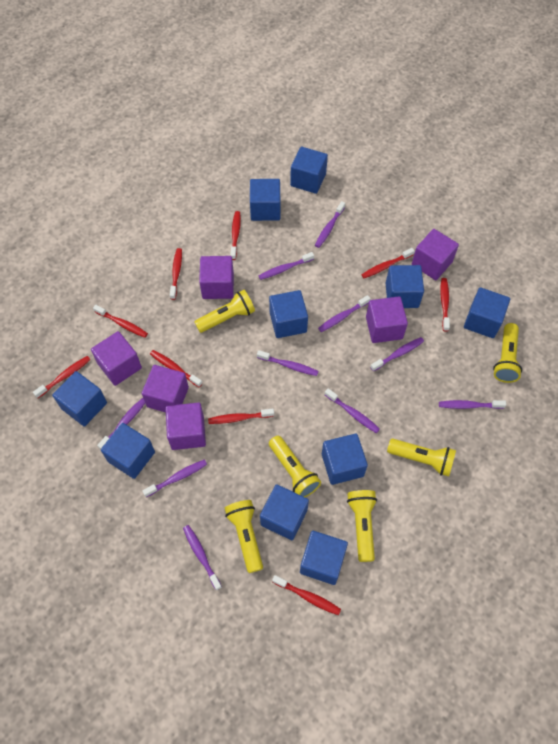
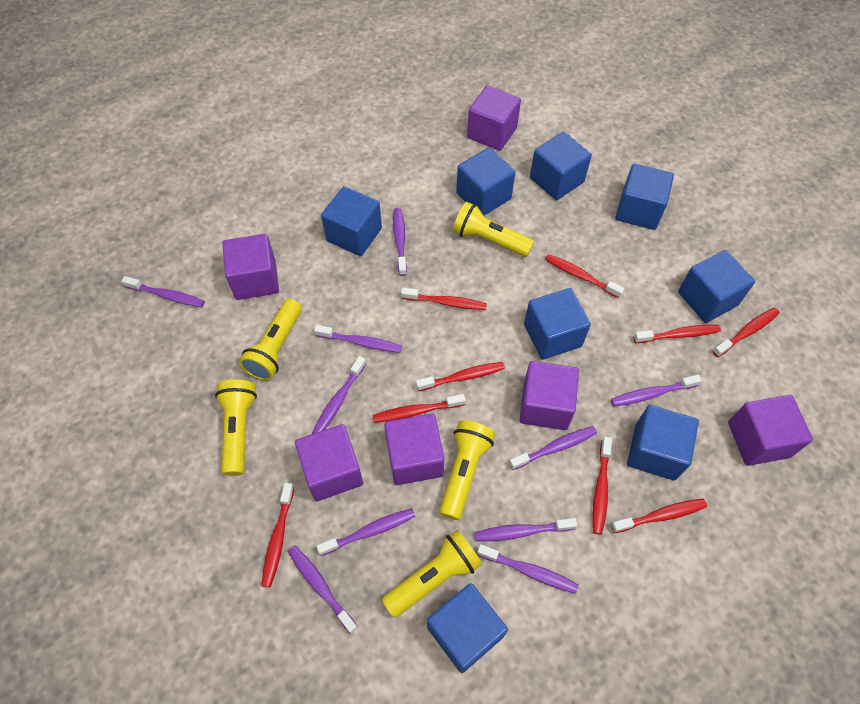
blue cube: [52,371,107,427] [101,423,155,479] [250,179,280,221] [260,484,309,540] [269,290,308,338] [290,147,328,194] [300,531,348,585] [322,433,368,485] [386,265,424,308] [464,287,510,338] = 10 -> [321,186,382,256] [427,583,508,673] [456,148,515,216] [524,288,591,360] [530,132,592,200] [615,164,674,230] [627,405,699,481] [678,250,755,323] = 8
yellow flashlight: [194,290,255,333] [225,500,263,573] [269,436,321,497] [347,490,377,562] [387,439,456,476] [493,323,522,383] = 6 -> [215,379,257,476] [239,299,302,381] [382,530,482,618] [439,421,495,520] [453,202,534,257] = 5

